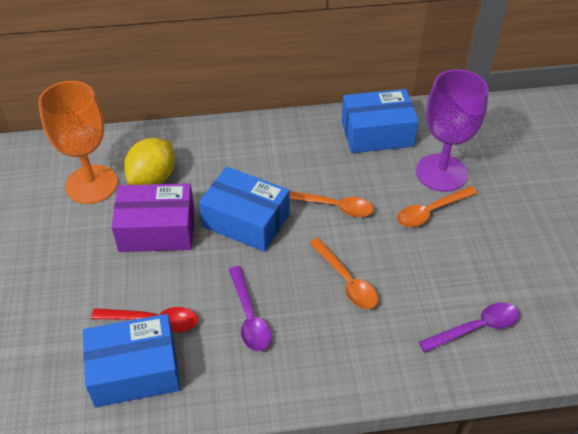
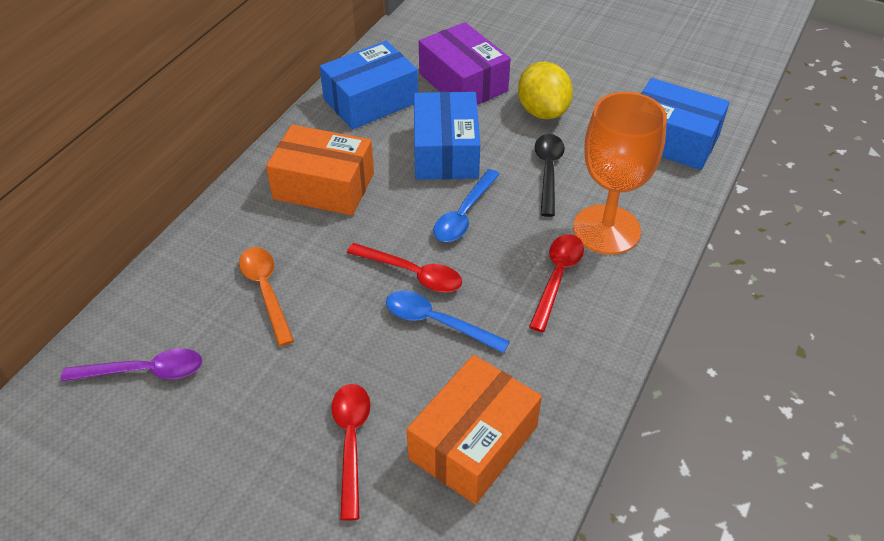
black spoon: none = 0 -> [535,134,565,217] = 1
blue spoon: none = 0 -> [386,291,510,353] [433,169,500,242] = 2
orange box: none = 0 -> [266,125,374,215] [407,355,542,505] = 2
orange spoon: [290,191,373,217] [309,238,378,309] [397,186,478,227] = 3 -> [239,247,294,346] = 1
purple goblet: [416,69,488,192] = 1 -> none = 0
purple spoon: [229,266,271,351] [419,303,519,353] = 2 -> [61,348,202,382] = 1
red spoon: [91,307,198,332] = 1 -> [331,384,371,521] [347,243,462,293] [529,234,584,332] = 3

